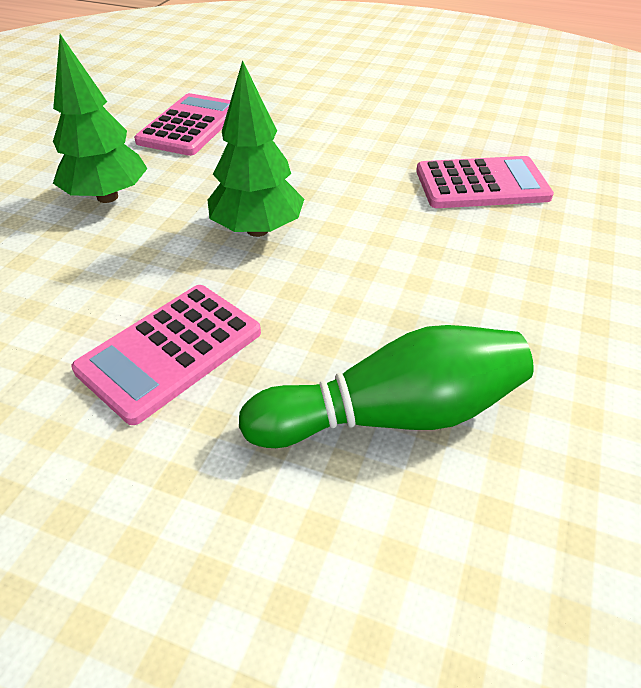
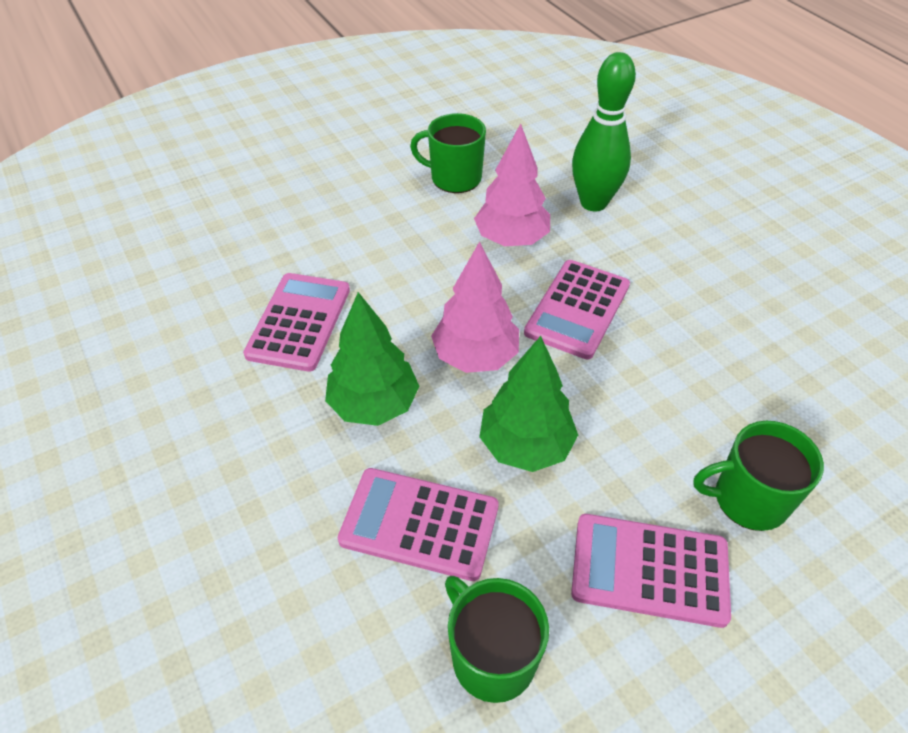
green mug: none = 0 -> [410,113,486,193] [445,576,549,703] [693,421,824,531] = 3
pink calculator: [71,285,261,425] [134,93,231,156] [416,156,554,208] = 3 -> [243,273,350,372] [338,468,499,581] [524,260,630,360] [571,514,731,628] = 4
pink tree: none = 0 -> [431,241,519,373] [474,123,550,246] = 2

